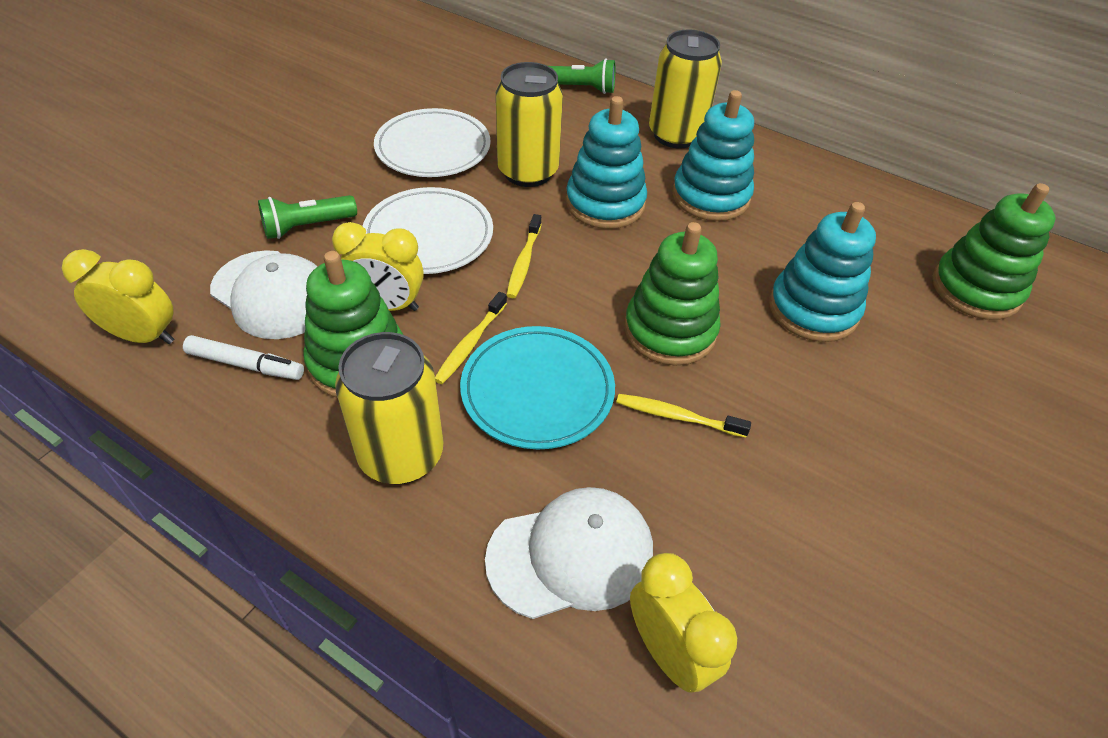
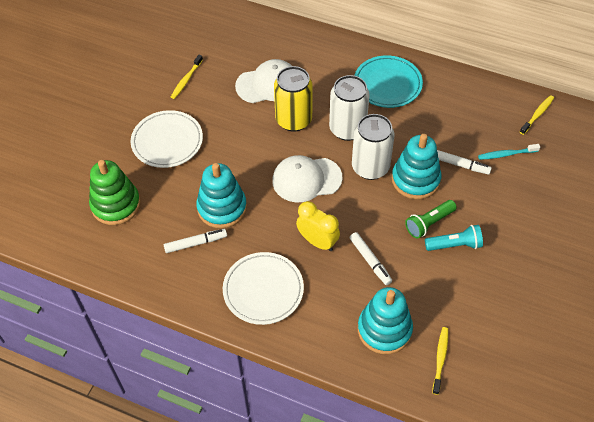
green flashlight: [258,195,357,239] [549,58,615,94] = 2 -> [405,200,457,239] = 1
green stacking toy: [303,251,403,397] [624,222,721,366] [933,183,1056,320] = 3 -> [89,160,141,225] = 1
turquoise flashlight: none = 0 -> [425,225,483,251] = 1
turquoise toothbrush: none = 0 -> [478,144,540,160] = 1
white can: none = 0 -> [329,75,370,141] [352,114,394,180] = 2
white marker: [183,335,304,380] = 1 -> [164,229,227,253] [349,232,392,285] [437,150,492,175] = 3
yellow can: [335,332,443,484] [496,62,563,187] [649,29,722,148] = 3 -> [274,66,313,132] = 1
yellow clock: [62,249,174,344] [332,222,424,311] [630,553,737,693] = 3 -> [296,201,340,251] = 1

